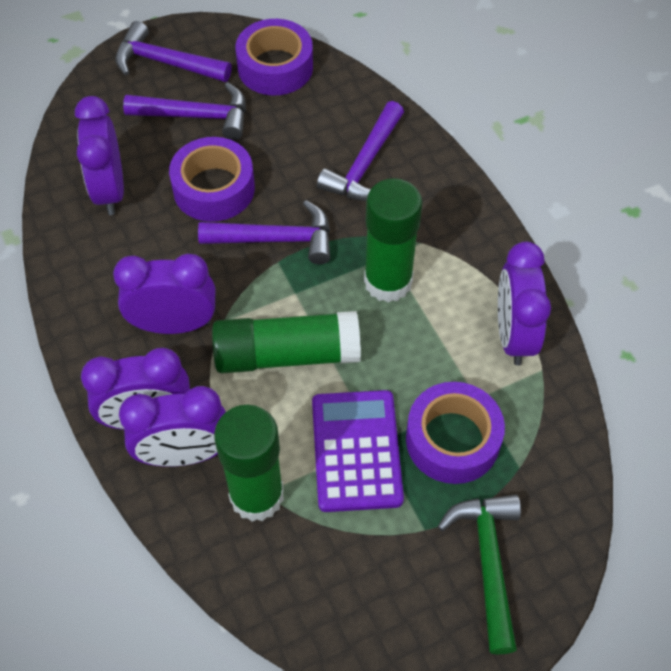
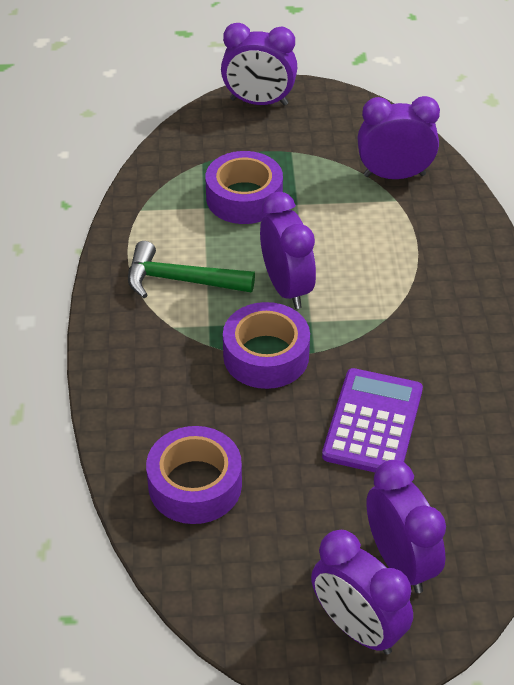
green glue stick: [212,311,361,373] [214,405,284,522] [364,178,423,303] = 3 -> none = 0
purple hammer: [115,21,232,82] [123,82,246,140] [198,200,330,264] [317,101,404,201] = 4 -> none = 0

